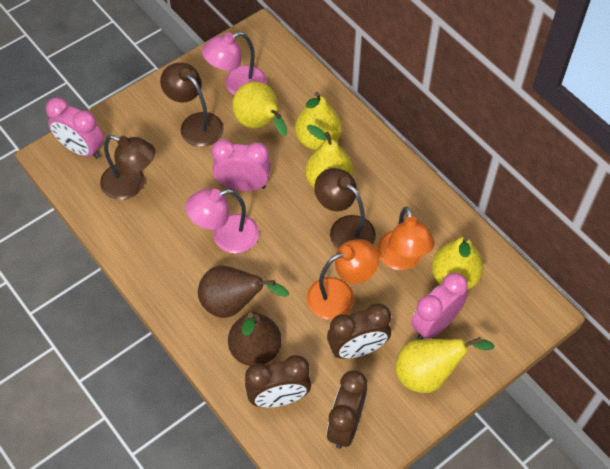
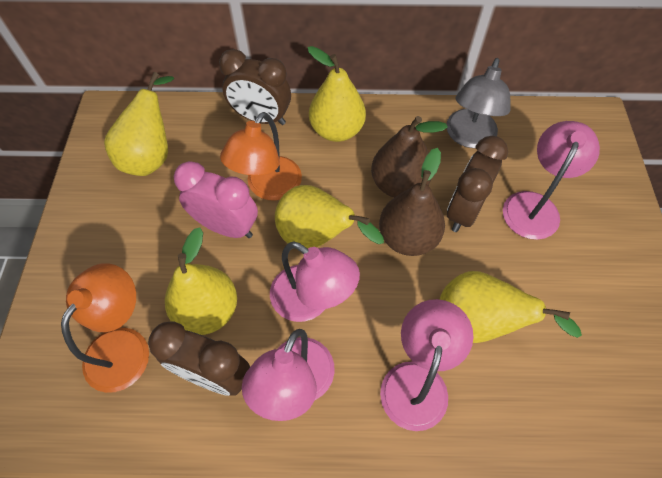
brown lamp: [100,135,155,200] [160,63,224,147] [314,168,376,249] = 3 -> none = 0
grey lamp: none = 0 -> [446,58,511,148] = 1
pink clock: [46,97,104,159] [212,140,271,191] [411,273,468,340] = 3 -> [174,161,258,238] = 1
pink lamp: [185,189,259,253] [202,32,267,95] = 2 -> [242,329,335,421] [270,241,360,322] [380,299,473,431] [503,121,600,240] = 4

